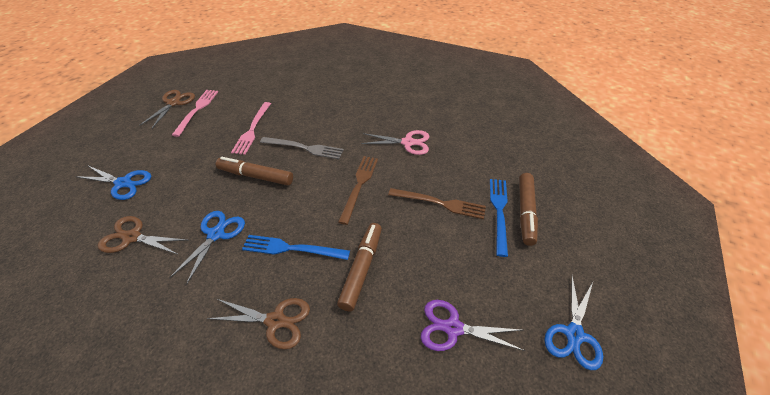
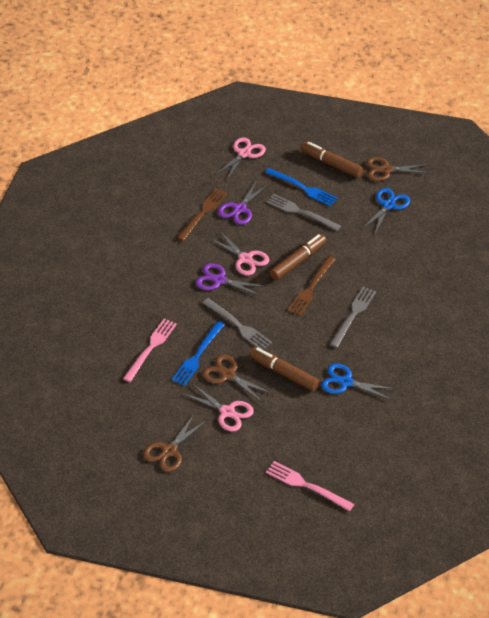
blue scissors: [75,165,151,200] [169,211,245,285] [544,276,603,370] = 3 -> [321,364,395,400] [362,188,410,234] = 2
grey fork: [260,137,344,159] = 1 -> [202,298,272,350] [266,194,341,231] [330,287,376,348] = 3
pink scissors: [361,130,429,155] = 1 -> [182,383,254,432] [209,230,269,276] [215,137,266,181] = 3
purple scissors: [421,300,525,351] = 1 -> [196,263,266,296] [218,180,269,225] = 2

